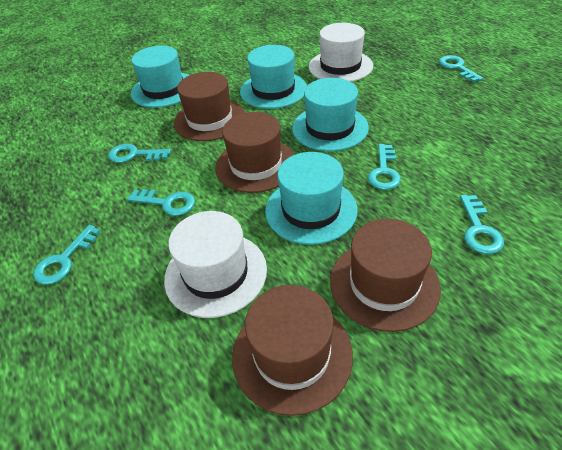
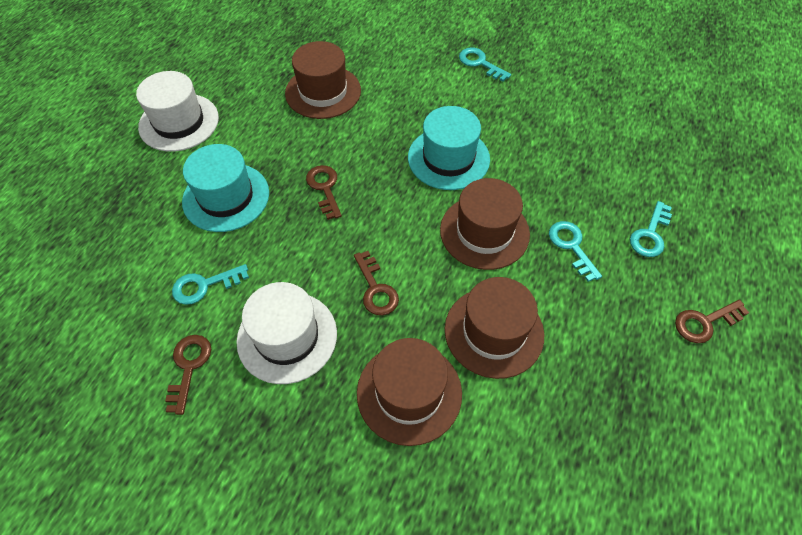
brown key: none = 0 -> [165,335,211,415] [306,165,342,220] [354,251,399,316] [675,300,749,343] = 4
turquoise hat: [131,46,189,108] [240,45,307,109] [265,152,358,245] [292,78,369,151] = 4 -> [182,144,269,232] [408,106,490,190] = 2
turquoise key: [33,225,101,285] [108,144,171,163] [127,189,195,216] [368,144,401,190] [439,55,483,82] [460,195,504,254] = 6 -> [172,264,249,305] [459,48,511,81] [549,221,602,282] [630,201,672,257] = 4

